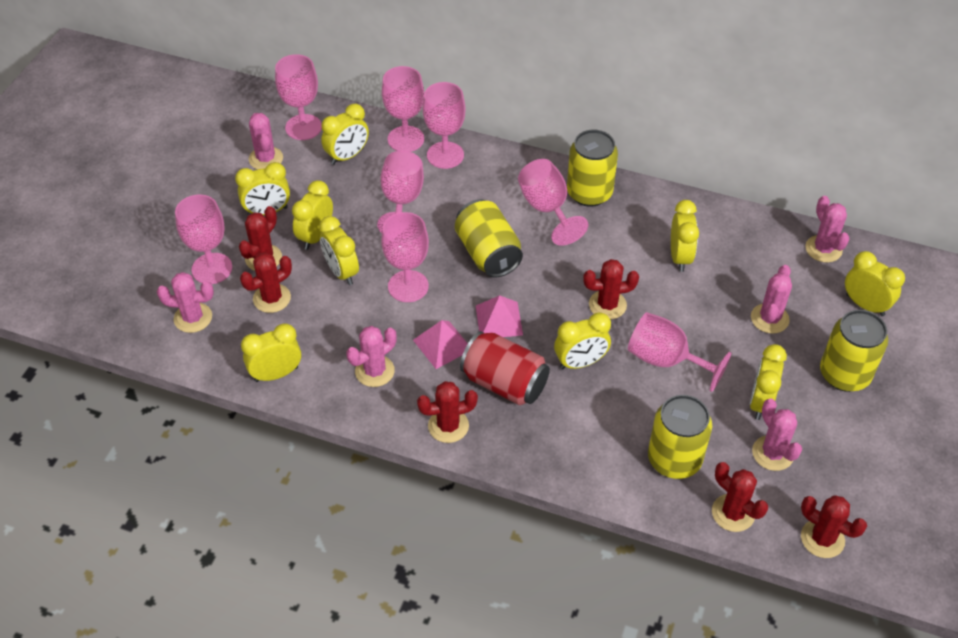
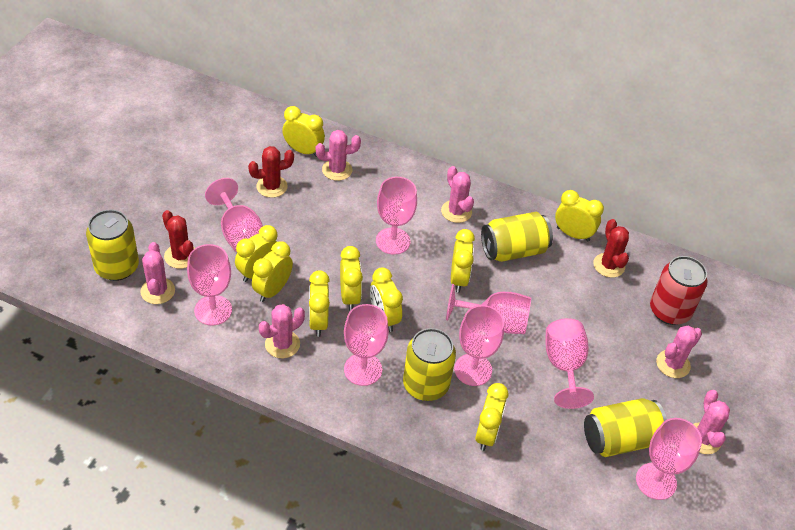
pink pyramid: [413,320,468,369] [476,295,523,337] = 2 -> none = 0
red cactus: [239,206,282,271] [240,253,292,313] [417,381,478,443] [583,259,639,319] [712,462,768,532] [801,495,867,558] = 6 -> [162,210,195,269] [248,146,294,198] [593,219,629,278] = 3

